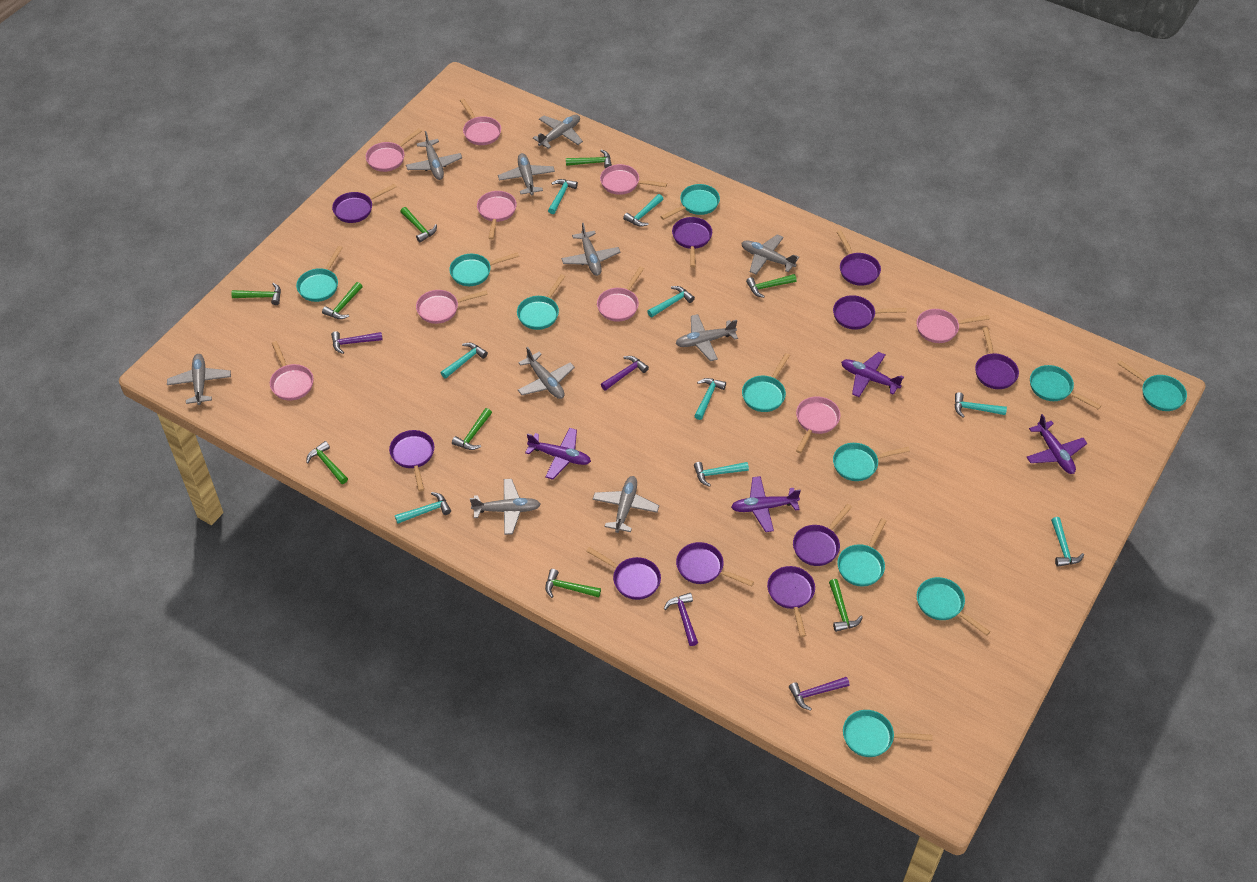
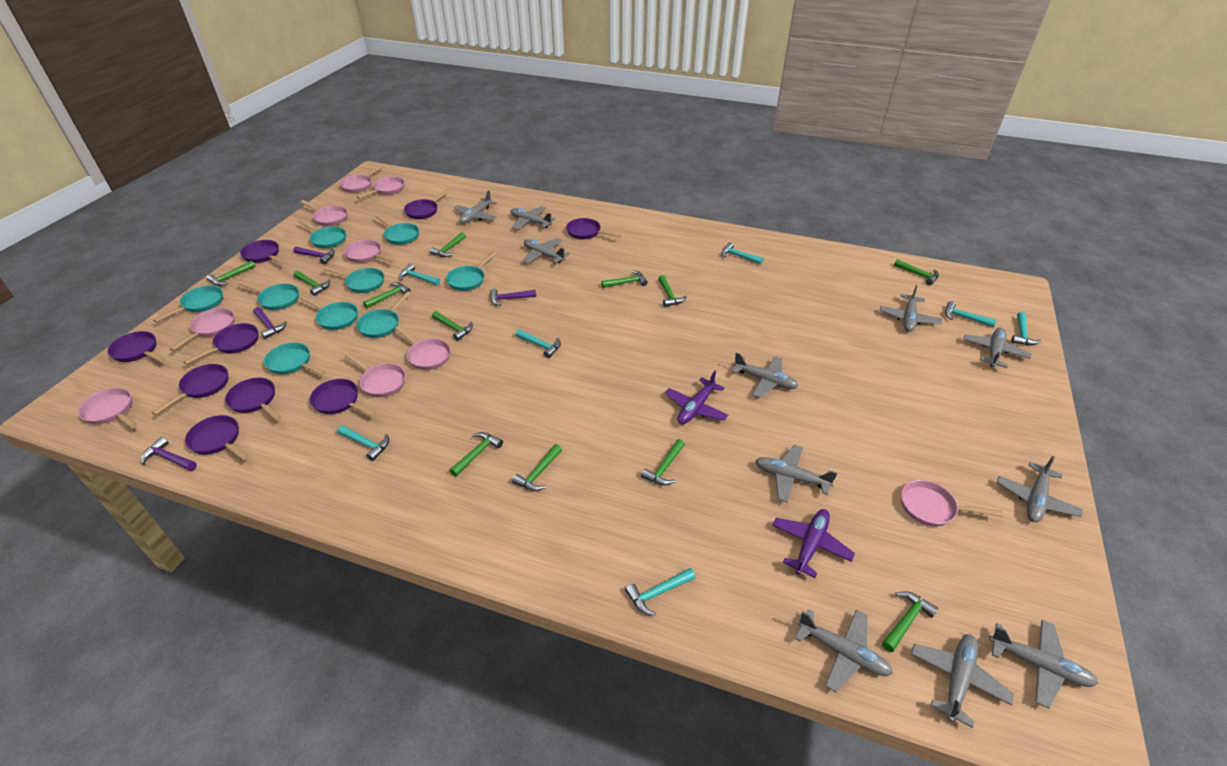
green hammer: [231,283,281,305] [306,441,348,484] [322,282,363,319] [400,207,437,243] [452,408,492,450] [545,569,601,598] [566,150,612,169] [746,274,797,298] [829,579,863,632] = 9 -> [207,260,256,286] [293,270,330,296] [363,282,411,308] [430,232,466,257] [432,311,473,341] [450,432,503,477] [512,444,562,491] [601,270,648,288] [641,439,685,485] [658,275,686,307] [882,591,939,652] [894,259,939,285] = 12
grey plane: [167,354,231,405] [406,131,462,180] [470,479,541,535] [498,153,555,195] [518,347,575,399] [533,115,583,149] [561,223,621,276] [593,476,659,533] [675,314,738,361] [741,234,799,274] = 10 -> [454,190,497,224] [510,206,555,230] [523,238,570,264] [732,353,798,398] [755,445,837,503] [795,609,893,693] [880,285,942,332] [911,634,1014,728] [964,328,1031,368] [989,620,1098,709] [997,456,1083,522] = 11
purple pan: [332,184,397,223] [389,430,434,492] [586,547,661,600] [672,217,712,267] [676,542,754,587] [767,566,815,637] [793,504,852,566] [833,295,907,330] [837,230,881,286] [975,327,1019,389] = 10 -> [107,331,166,362] [151,364,229,415] [183,323,259,365] [185,415,249,460] [225,378,282,421] [240,240,286,264] [310,379,376,417] [404,189,451,219] [566,218,621,239] = 9
purple plane: [525,428,591,480] [731,476,801,532] [841,352,904,397] [1027,414,1087,474] = 4 -> [665,371,728,424] [772,509,855,578] = 2
turquoise hammer: [395,492,451,524] [441,343,488,379] [548,179,578,214] [623,194,663,227] [647,286,695,317] [694,378,726,420] [694,462,749,487] [954,392,1007,418] [1051,517,1084,567] = 9 -> [337,425,389,461] [399,264,440,285] [515,329,561,358] [625,568,696,616] [722,242,763,264] [945,301,997,327] [1011,312,1042,345] = 7
turquoise pan: [296,246,342,302] [449,252,519,286] [517,274,565,330] [660,184,720,220] [742,353,790,412] [833,443,910,481] [837,518,887,586] [843,710,932,757] [916,577,990,636] [1030,365,1101,410] [1117,360,1187,411] = 11 -> [153,285,223,322] [238,281,299,310] [264,342,326,375] [298,220,346,248] [299,295,358,330] [323,266,384,293] [357,291,411,338] [375,214,419,245] [446,251,497,291] = 9

